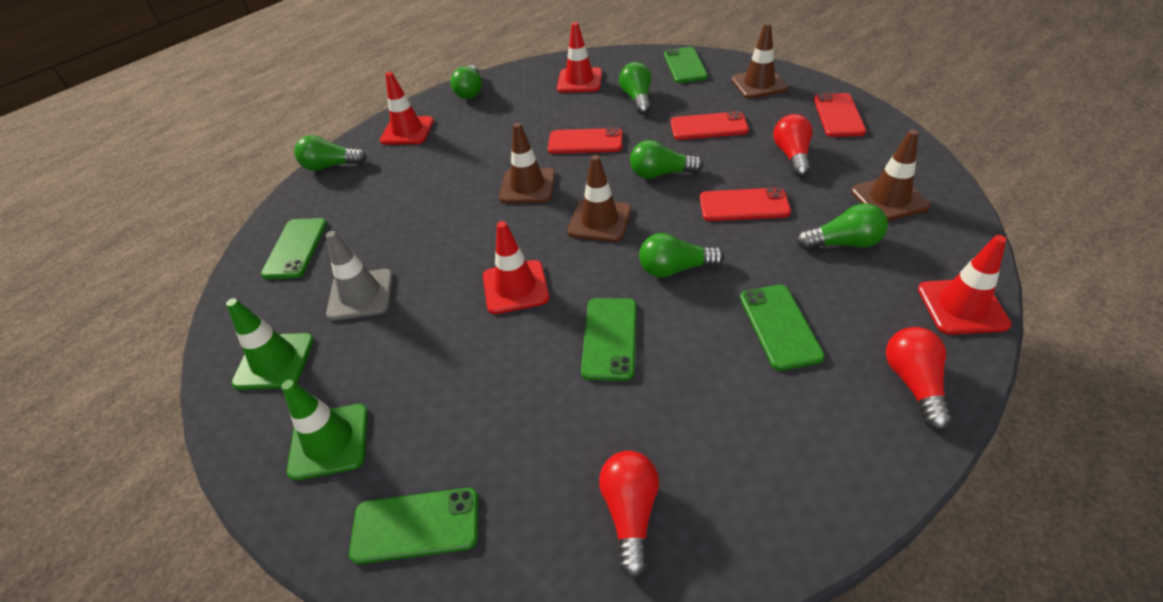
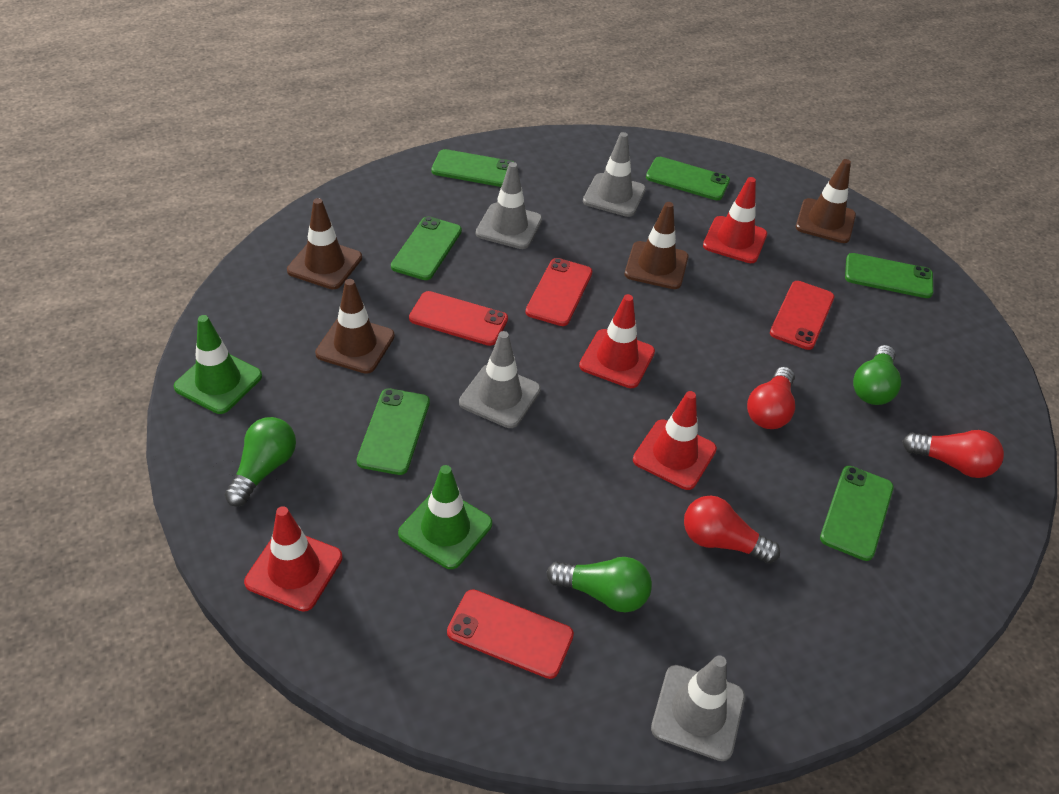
green light bulb: [294,135,367,171] [450,65,482,99] [619,62,651,115] [630,140,703,179] [639,233,724,278] [797,203,888,250] = 6 -> [225,417,296,507] [546,557,652,612] [853,345,901,405] = 3
green phone: [261,218,327,279] [349,488,478,564] [581,298,636,381] [664,47,708,83] [740,285,825,370] = 5 -> [357,389,430,475] [391,216,462,280] [432,149,513,187] [646,157,730,200] [820,466,894,561] [845,253,933,298] = 6
grey traffic cone: [326,231,393,321] = 1 -> [459,331,541,428] [476,162,542,249] [583,132,646,217] [651,655,745,761] = 4

